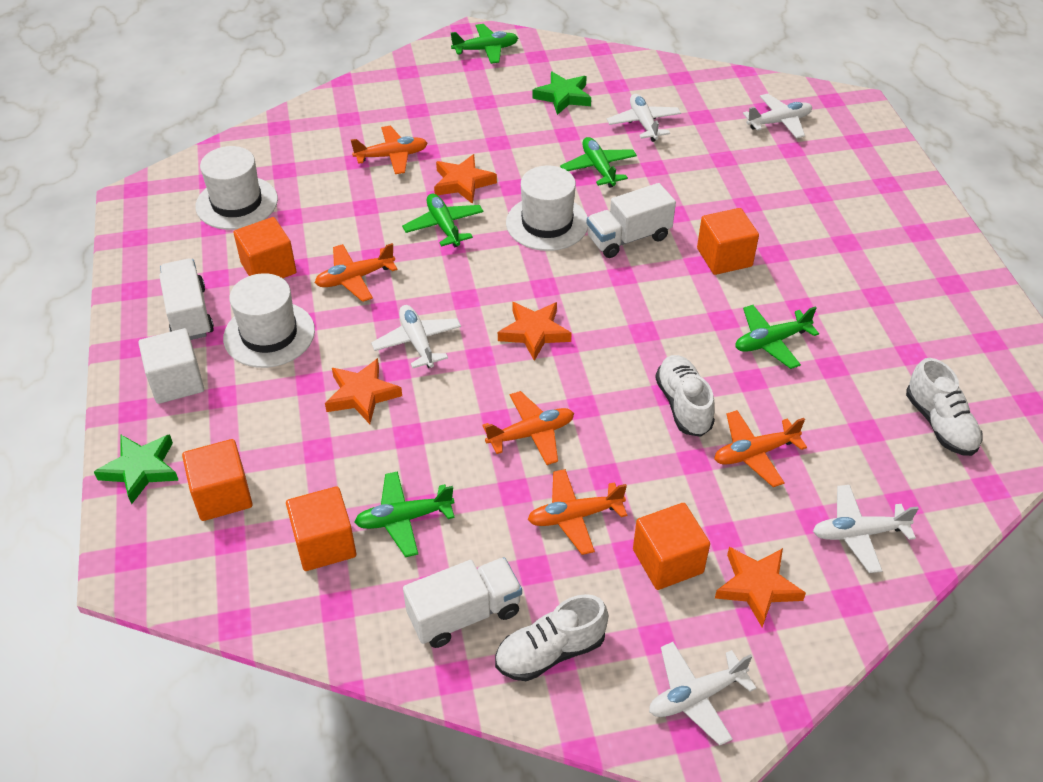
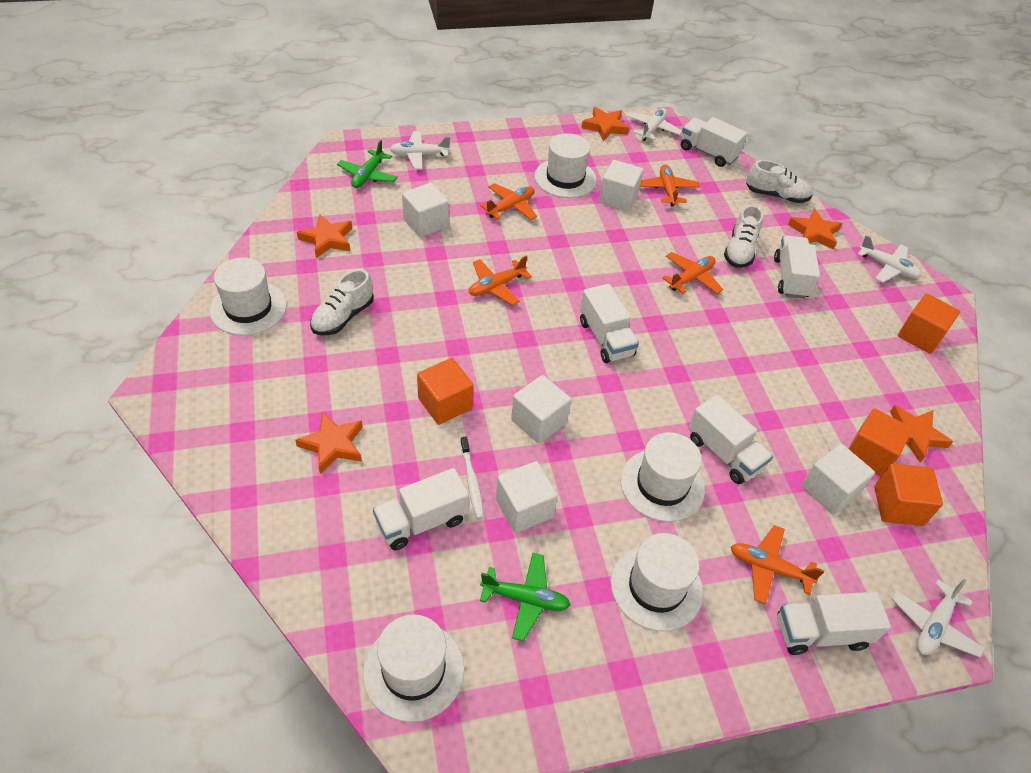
green plane: [354,471,455,557] [402,193,483,247] [451,24,518,64] [560,137,637,188] [735,305,819,369] = 5 -> [337,140,398,188] [480,553,571,641] = 2
green star: [94,434,179,504] [532,71,591,115] = 2 -> none = 0
orange cube: [182,439,253,521] [233,217,297,278] [286,486,356,571] [633,503,710,590] [697,208,759,275] = 5 -> [417,358,473,425] [848,408,913,477] [874,463,943,526] [898,294,960,354] = 4
orange star: [325,358,402,424] [434,154,497,204] [498,302,572,361] [715,547,806,627] = 4 -> [295,412,363,474] [297,214,352,258] [581,107,629,141] [788,209,842,250] [890,405,953,463] = 5
white cube: [138,328,204,404] = 1 -> [402,183,449,238] [496,461,558,533] [511,375,571,444] [599,160,643,212] [801,444,875,515] = 5
white hat: [195,146,278,230] [223,273,315,368] [506,166,588,251] = 3 -> [210,258,287,335] [363,614,464,722] [534,133,597,198] [611,533,703,631] [621,432,705,522] = 5
white plane: [371,305,461,368] [607,94,681,142] [649,642,756,746] [743,94,812,138] [813,485,919,573] = 5 -> [390,131,450,169] [627,108,682,141] [857,235,921,283] [891,579,985,658] = 4
white toothbrush: none = 0 -> [460,437,484,519] = 1
white truck: [159,259,214,340] [403,557,522,648] [586,183,676,258] = 3 -> [373,468,469,550] [580,284,639,363] [681,117,747,167] [689,395,773,484] [774,235,820,299] [777,592,891,655] = 6

